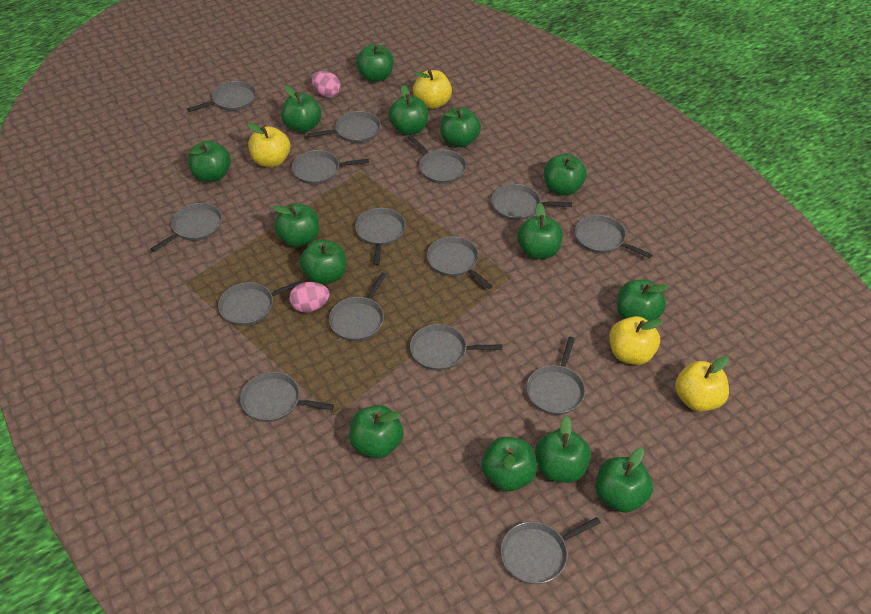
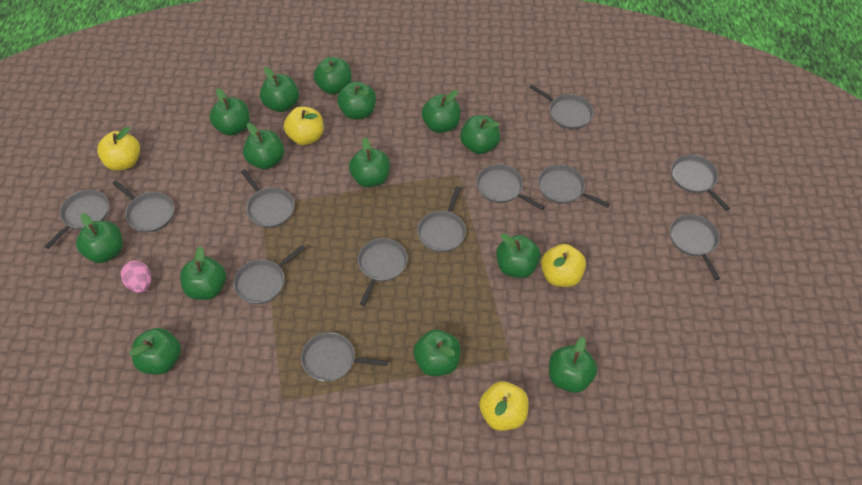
grey pan: [151,203,222,252] [187,81,256,112] [218,280,304,326] [240,372,334,422] [292,150,369,184] [308,111,381,143] [329,273,386,341] [355,208,406,266] [407,135,467,184] [410,324,502,371] [427,236,493,289] [491,184,572,220] [500,517,601,584] [526,337,585,415] [575,215,652,258] = 15 -> [44,190,109,249] [112,180,174,233] [233,245,305,304] [241,169,294,228] [301,332,388,382] [358,238,408,306] [417,186,466,252] [476,164,545,210] [529,85,594,129] [538,165,610,208] [670,214,720,280] [671,155,730,211] = 12
pink egg: [289,282,329,312] [311,71,341,98] = 2 -> [121,260,151,293] = 1

